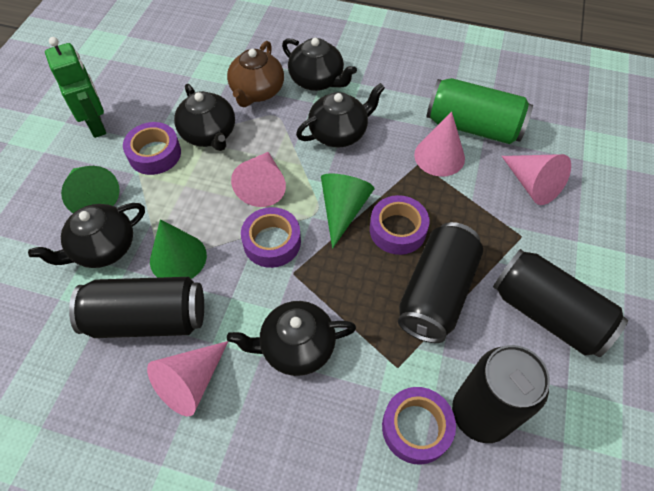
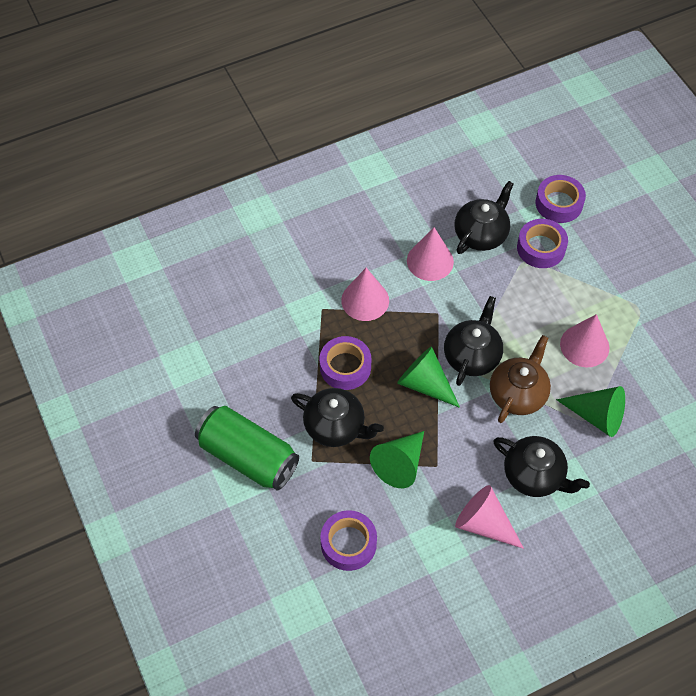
black can: [69,277,204,338] [398,222,483,343] [452,345,550,443] [493,249,628,357] = 4 -> none = 0
black teapot: [28,203,145,268] [174,84,235,151] [227,301,356,376] [282,38,357,91] [296,83,385,148] = 5 -> [291,388,384,447] [444,296,503,386] [454,181,514,254] [493,436,590,497] = 4
green robot: [45,37,106,138] = 1 -> none = 0

